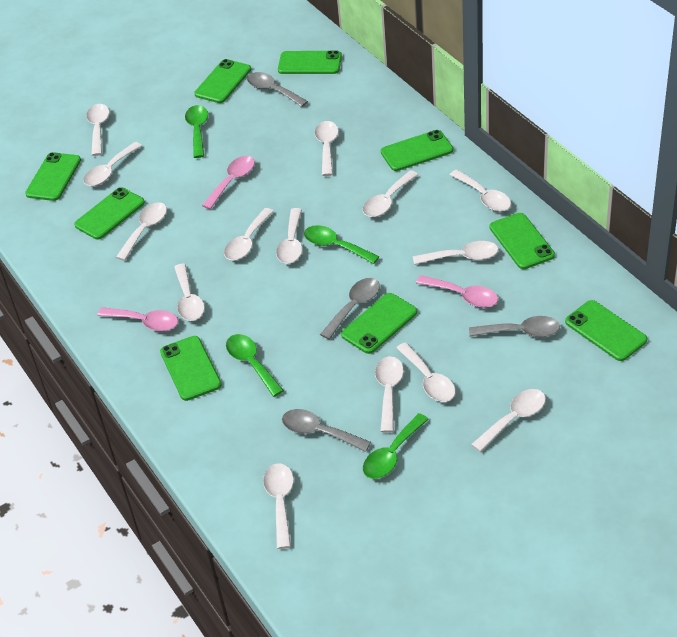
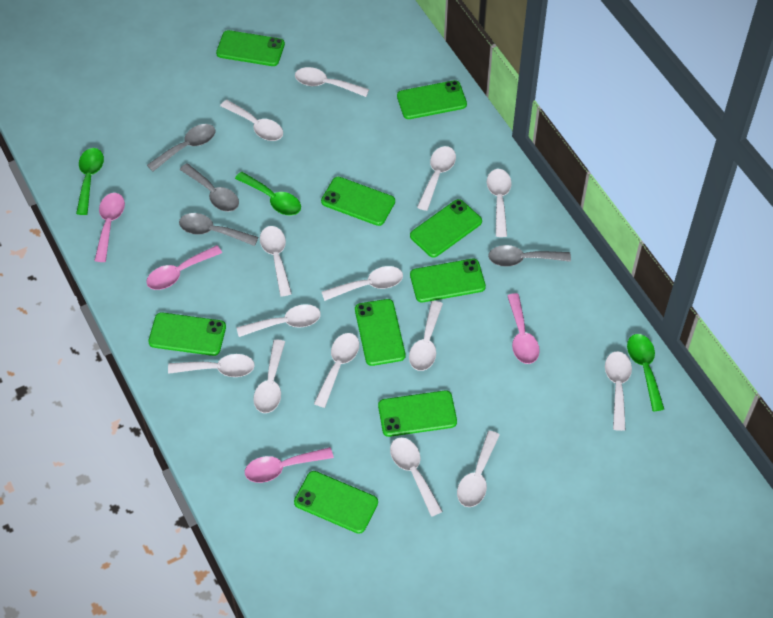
green spoon: [185,105,208,158] [226,334,284,397] [304,225,380,264] [363,413,429,479] = 4 -> [76,148,104,215] [235,172,301,216] [627,334,664,412] = 3
pink spoon: [97,307,178,331] [202,156,255,209] [416,275,498,308] = 3 -> [94,193,125,262] [146,245,222,290] [245,447,334,483] [507,293,540,364] = 4

